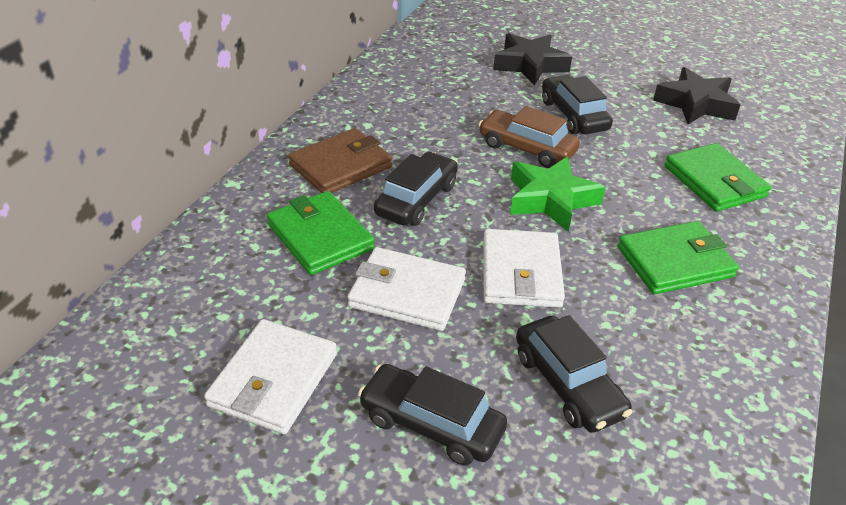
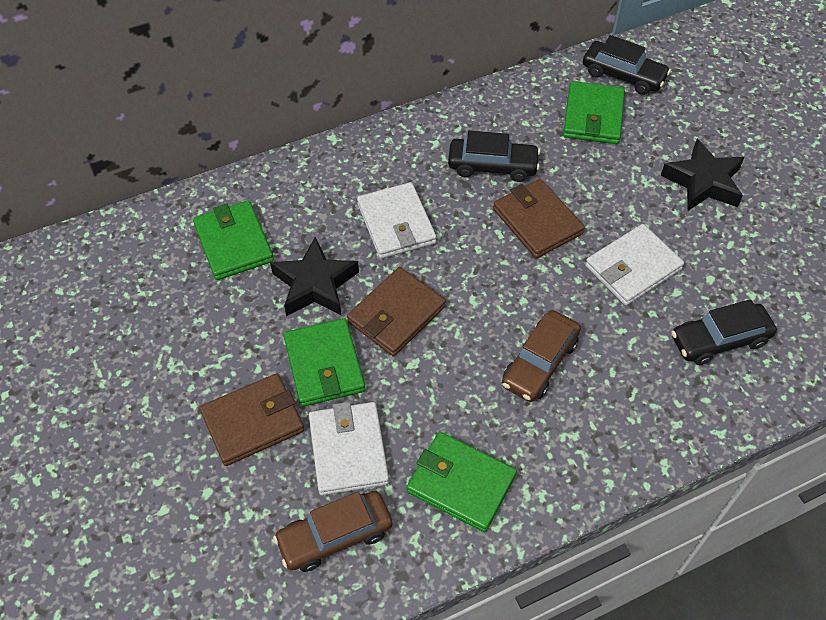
black car: [358,364,507,466] [374,152,458,226] [516,315,632,433] [542,75,613,134] = 4 -> [448,130,540,182] [583,35,671,95] [671,299,777,365] = 3
brown car: [479,106,580,168] = 1 -> [273,491,393,572] [502,310,581,402] = 2
brown wallet: [288,128,392,193] = 1 -> [200,373,304,466] [347,267,446,356] [493,179,585,258] = 3
green star: [510,156,606,232] = 1 -> none = 0
green wallet: [267,191,375,275] [618,221,739,294] [665,143,771,211] = 3 -> [193,200,274,280] [283,318,365,407] [407,432,517,532] [563,81,625,144] = 4

